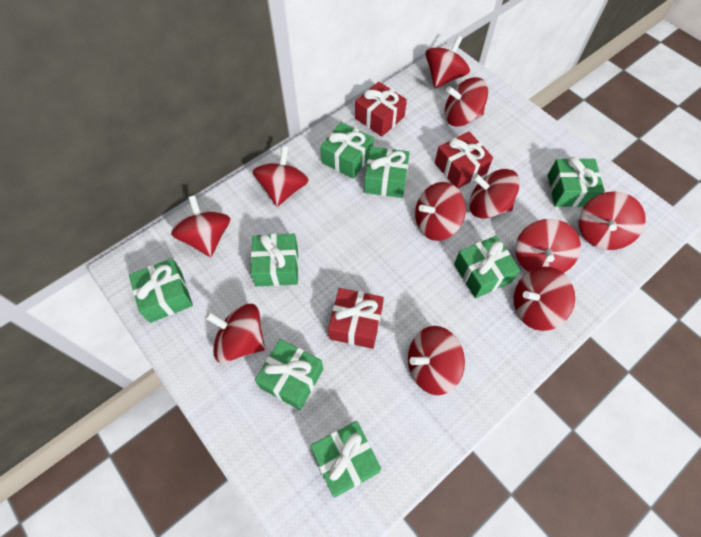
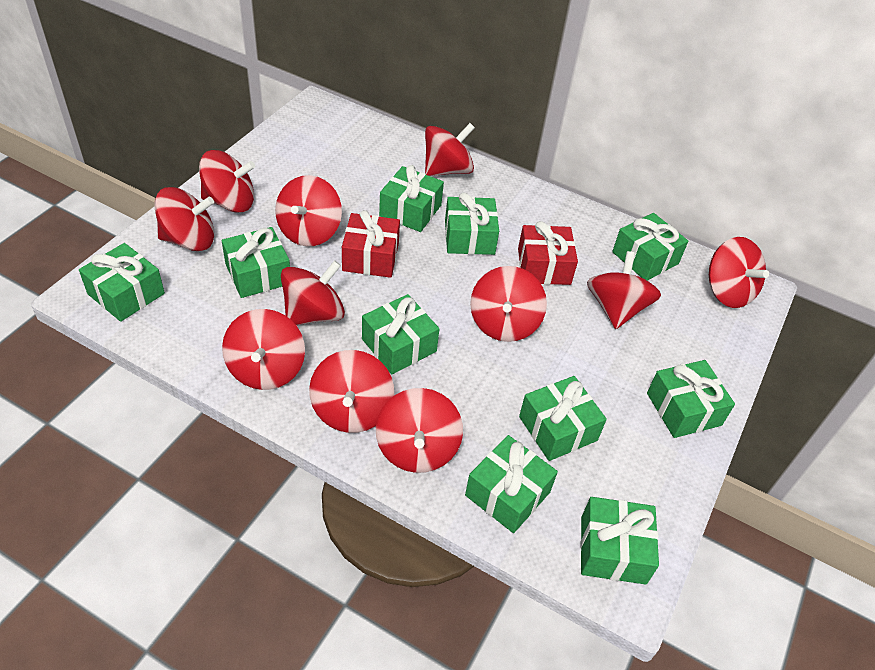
green gift: [129,258,193,323] [251,234,298,286] [255,339,323,410] [310,421,381,498] [320,122,374,179] [364,147,410,198] [454,236,520,298] [547,157,605,207] = 8 -> [79,243,165,322] [222,227,290,298] [362,294,439,375] [379,165,444,232] [445,193,499,255] [465,435,558,533] [519,376,607,461] [580,497,659,585] [612,213,688,281] [647,360,735,438] = 10
red gift: [328,288,384,349] [355,82,407,137] [435,132,493,189] = 3 -> [342,210,400,278] [518,221,578,285] = 2

